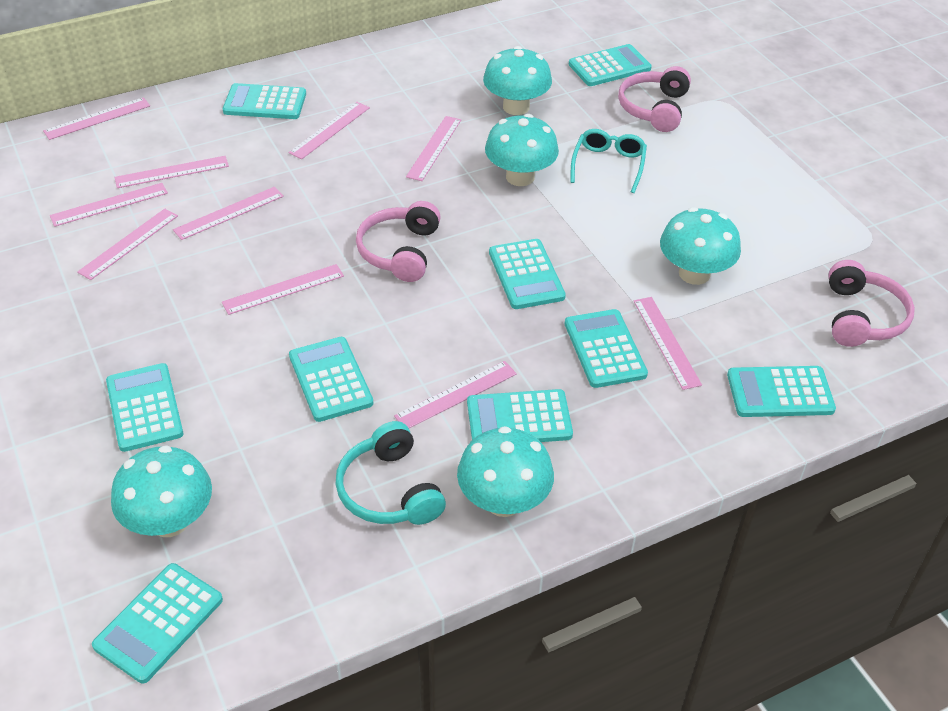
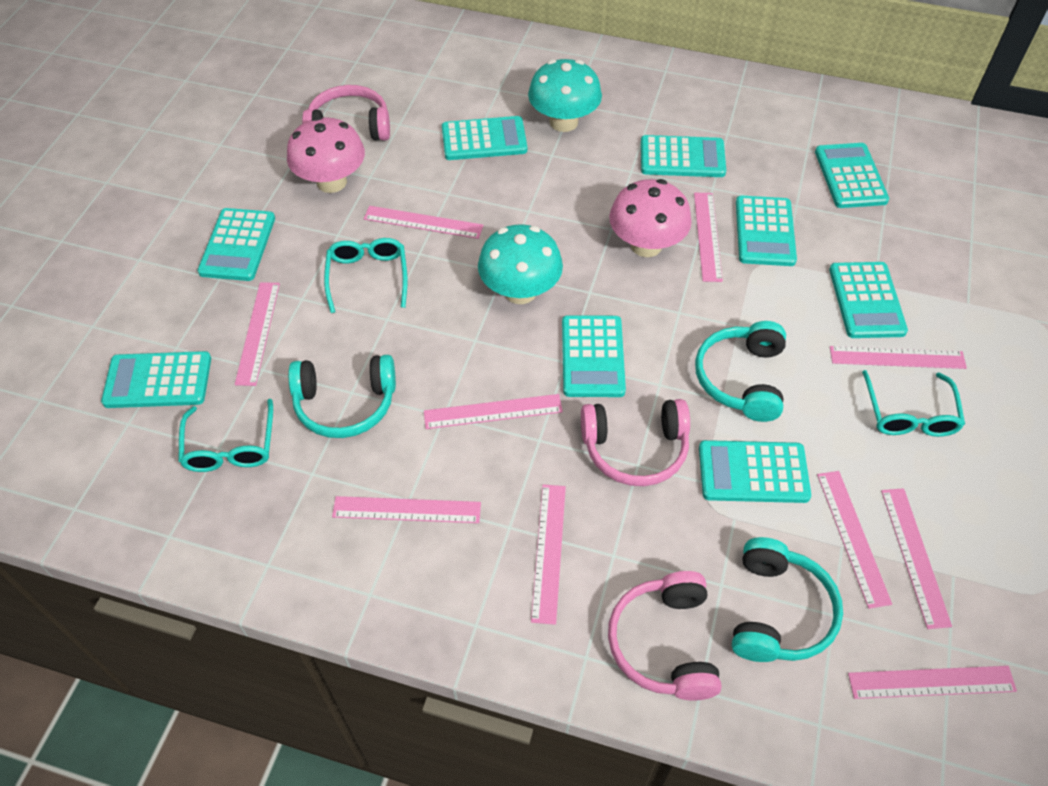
pink mushroom: none = 0 -> [287,116,365,193] [609,179,692,257] = 2
turquoise glasses: [570,129,647,193] = 1 -> [178,399,273,472] [324,238,407,313] [862,370,965,437] = 3
turquoise headphones: [336,421,446,525] = 1 -> [288,355,396,438] [695,321,786,422] [732,537,843,662] = 3
turquoise mushroom: [111,445,212,537] [457,426,554,517] [483,46,552,115] [485,114,559,186] [660,207,741,285] = 5 -> [478,224,563,304] [528,59,602,132] = 2

